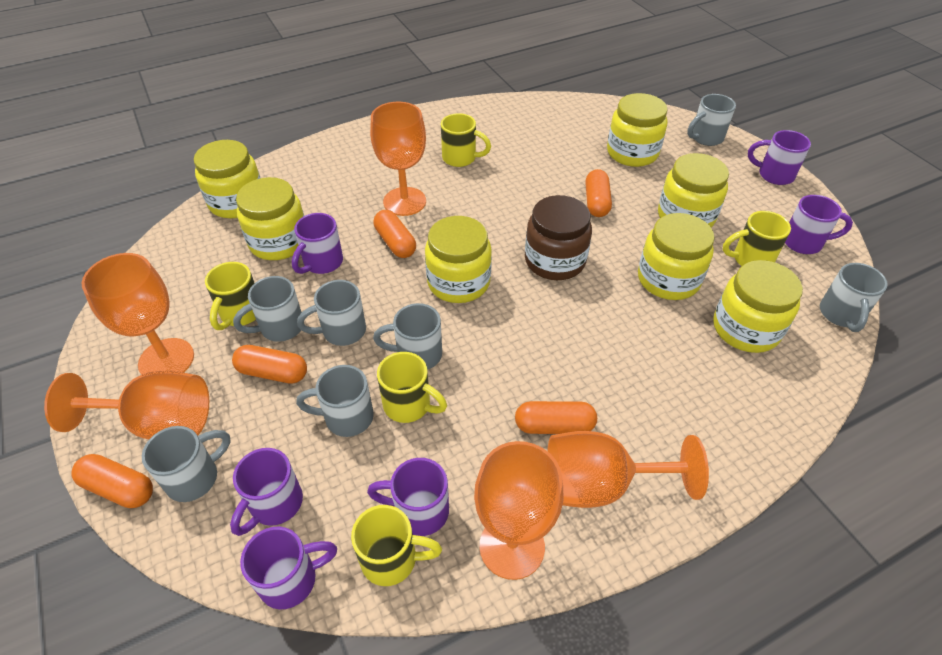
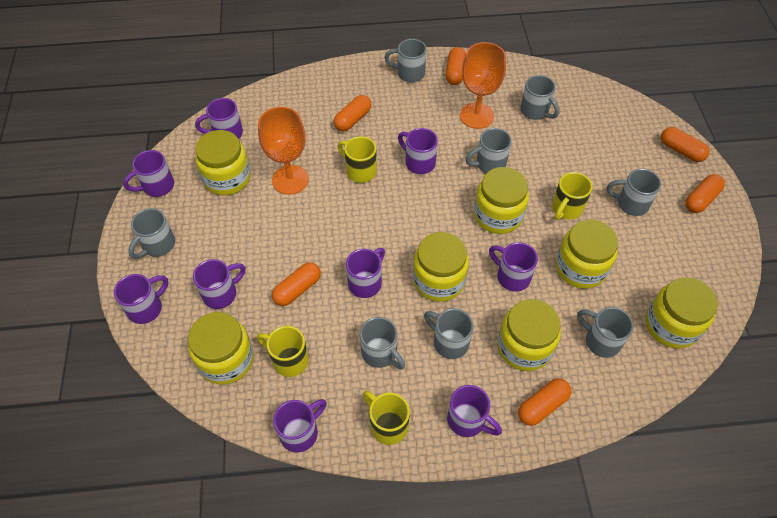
brown jar: [525,195,592,280] = 1 -> none = 0
grey mug: [142,426,231,502] [233,276,302,342] [296,365,374,437] [297,280,366,346] [373,303,442,370] [687,94,736,146] [820,263,888,332] = 7 -> [128,208,175,259] [360,317,405,369] [384,39,427,82] [424,308,474,359] [465,128,512,173] [520,75,559,120] [577,307,634,358] [607,169,661,216] = 8
orange capsule: [71,454,153,508] [232,345,307,384] [373,210,416,258] [515,401,597,434] [585,169,612,217] = 5 -> [272,262,321,306] [334,95,372,132] [446,47,466,85] [518,378,571,426] [661,127,710,162] [685,174,725,213] = 6
orange goblet: [44,371,209,439] [82,253,194,375] [370,102,426,216] [474,441,564,580] [547,431,709,508] = 5 -> [258,107,309,195] [460,42,506,129] = 2
purple mug: [230,448,303,536] [240,527,337,609] [292,213,343,274] [367,458,449,536] [748,130,811,185] [785,195,853,254] = 6 -> [114,274,169,324] [123,150,174,197] [193,259,246,309] [195,98,243,139] [273,399,327,453] [346,248,385,298] [398,128,438,174] [447,385,502,437] [489,242,538,292] = 9
yellow mug: [205,262,256,330] [351,505,442,586] [377,352,447,423] [441,113,491,167] [723,211,791,266] = 5 -> [257,326,309,377] [337,136,377,183] [363,390,410,445] [552,172,593,220] = 4

